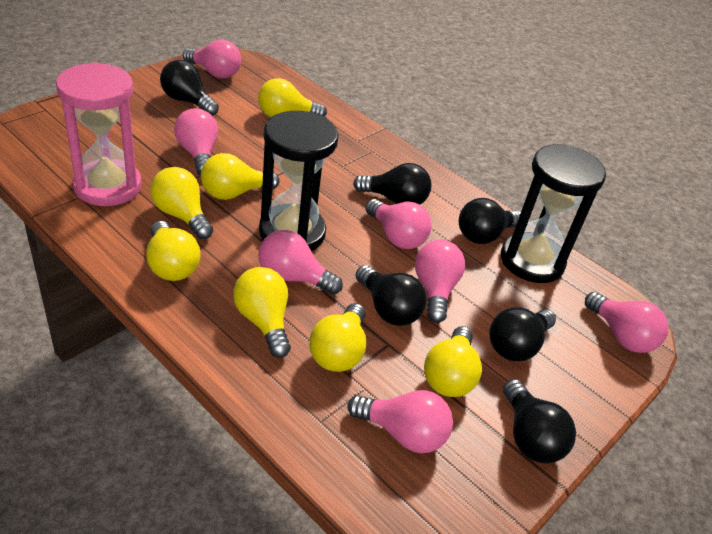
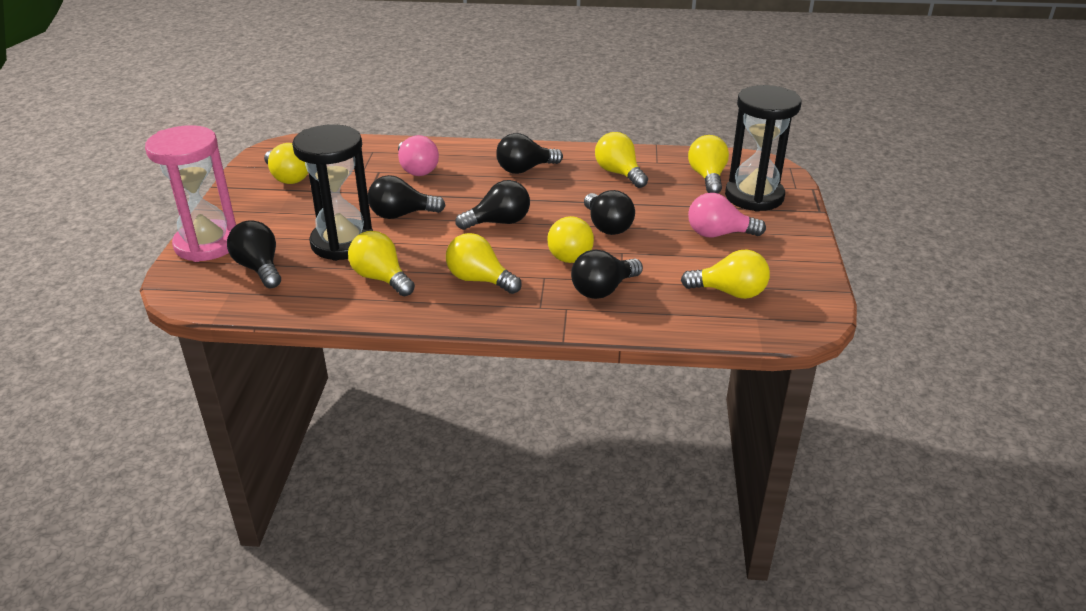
pink light bulb: [174,108,218,176] [183,39,241,78] [258,230,343,295] [348,390,453,453] [365,199,432,249] [415,240,465,323] [585,292,669,353] = 7 -> [398,135,439,176] [688,193,766,237] = 2

